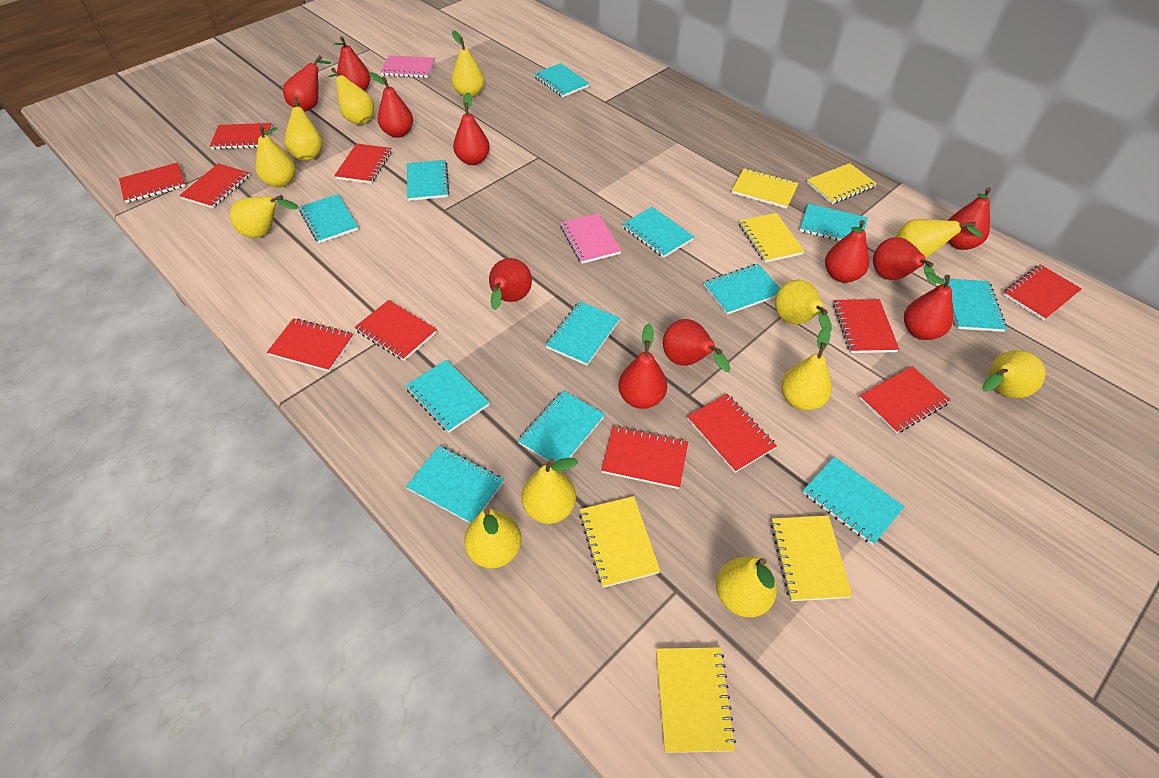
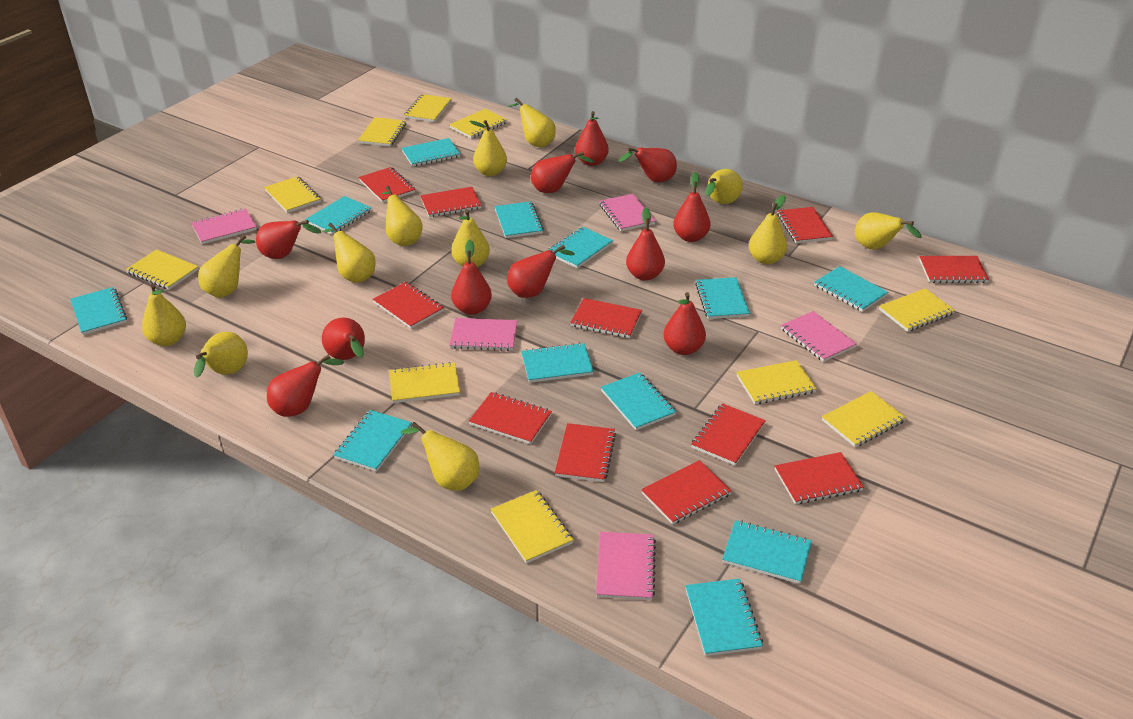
pink notebook: [380,55,435,78] [560,213,621,264] = 2 -> [191,208,257,244] [449,318,518,351] [596,532,656,600] [599,194,656,231] [781,311,857,362] = 5
yellow notebook: [579,496,660,588] [656,647,736,753] [732,168,799,209] [739,213,805,263] [771,516,852,601] [807,163,877,204] = 6 -> [126,249,199,290] [264,176,321,213] [358,117,406,147] [389,362,460,403] [404,94,452,122] [449,109,507,139] [491,490,574,563] [736,360,817,404] [822,391,906,447] [879,288,955,332] = 10

